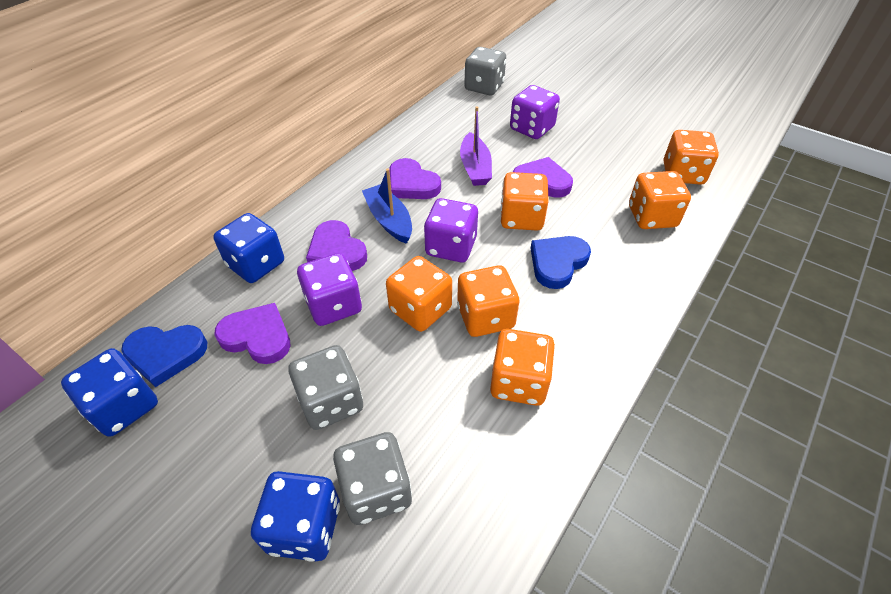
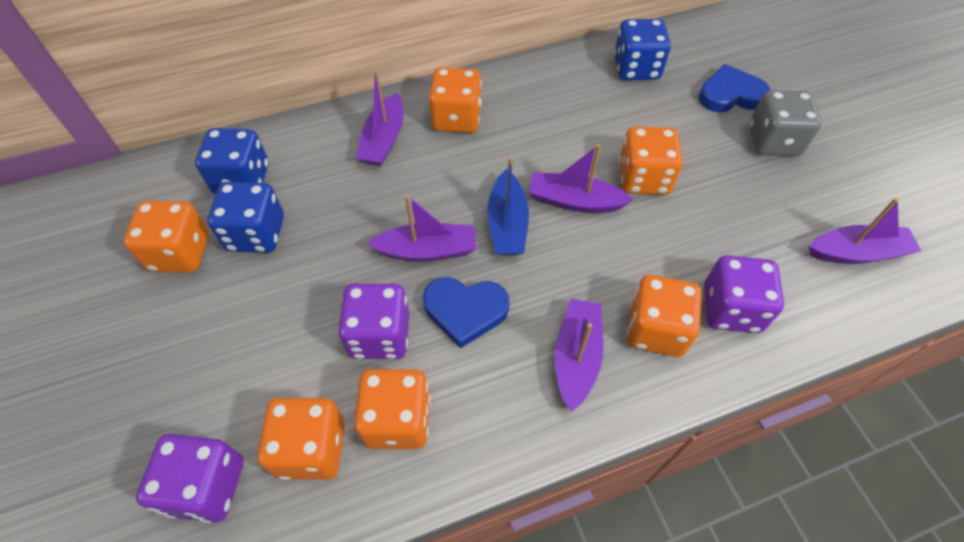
grey dice: [288,345,363,430] [333,432,412,525] [464,47,506,95] = 3 -> [749,90,822,156] = 1
purple boat: [460,106,492,186] = 1 -> [356,71,403,166] [367,195,476,262] [529,144,634,213] [555,299,604,412] [809,198,922,264] = 5
purple heart: [214,303,290,364] [306,220,367,271] [389,158,441,199] [513,157,573,198] = 4 -> none = 0

